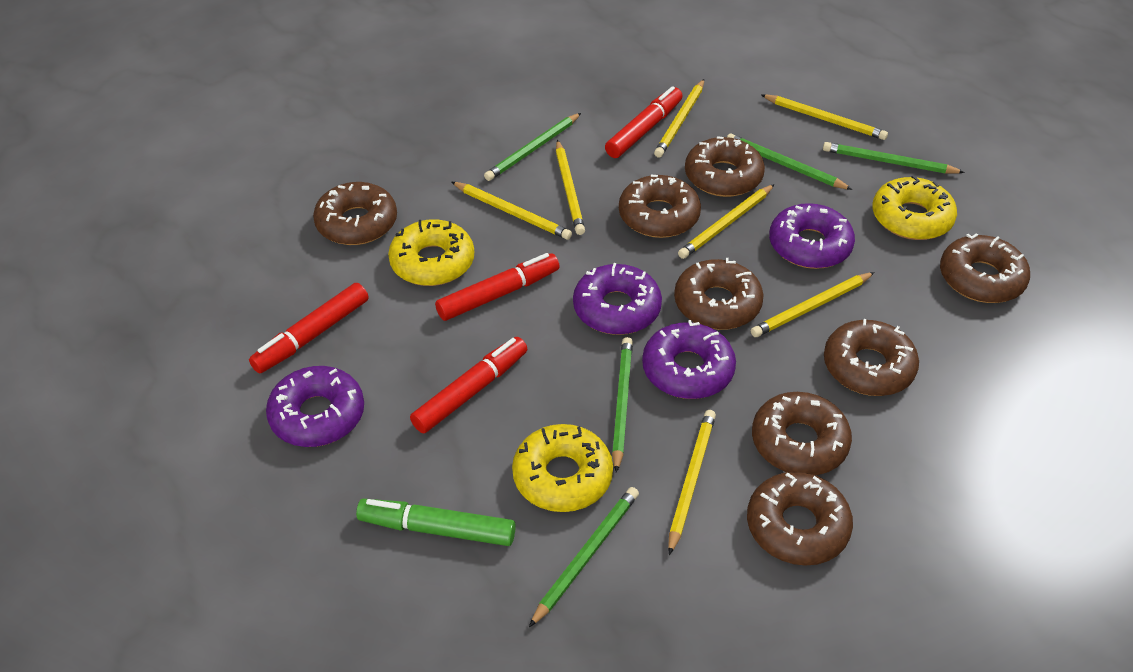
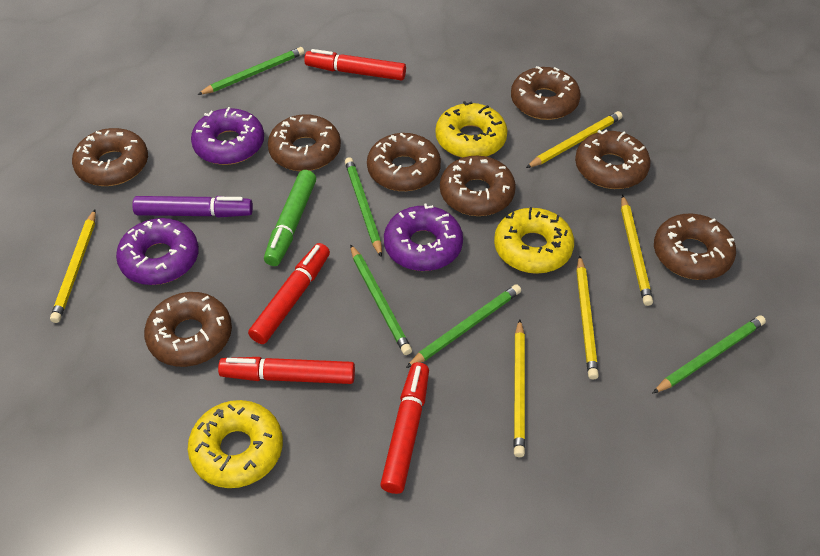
purple donut: [266,366,364,447] [573,263,662,335] [642,320,736,399] [769,203,855,269] = 4 -> [116,218,199,285] [191,107,264,165] [384,204,463,271] = 3
purple marker: none = 0 -> [132,196,253,218] = 1
yellow pencil: [452,182,572,240] [556,140,585,235] [654,79,704,158] [668,410,716,555] [678,184,774,259] [751,272,875,337] [761,94,888,140] = 7 -> [50,210,96,323] [514,319,525,457] [526,111,622,168] [576,255,599,379] [621,195,653,306] = 5

